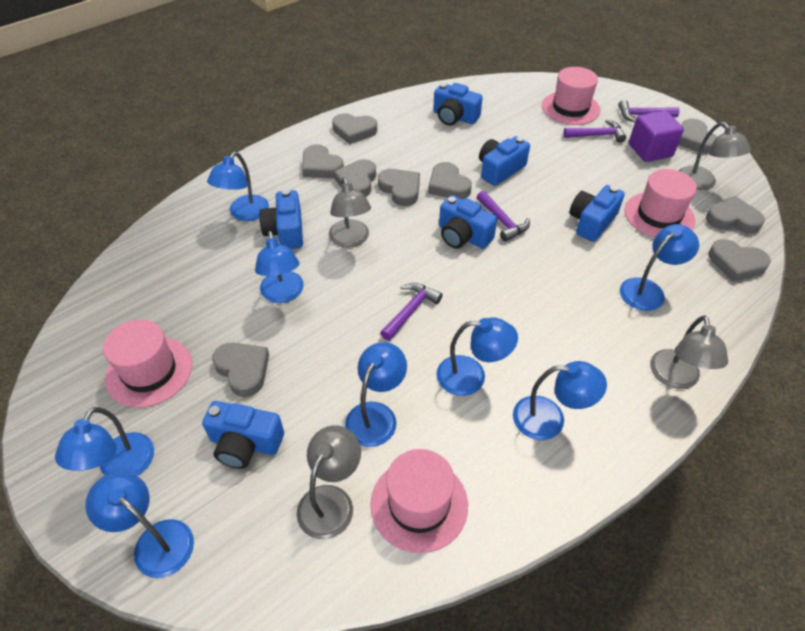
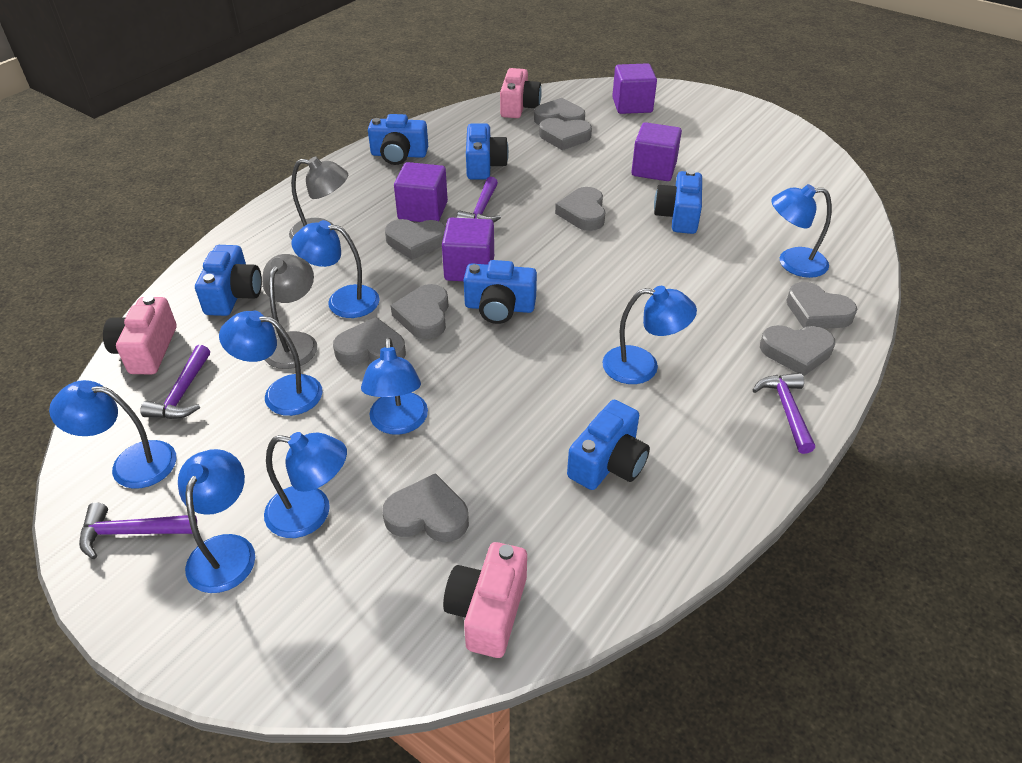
grey lamp: [297,425,361,539] [329,177,371,248] [650,315,728,389] [679,122,751,190] = 4 -> [262,254,317,369] [289,157,348,240] = 2
pink camera: none = 0 -> [103,295,177,374] [443,542,527,658] [500,68,542,118] = 3
pink hat: [103,319,192,408] [370,449,468,553] [542,67,600,125] [624,169,697,238] = 4 -> none = 0
purple cube: [629,111,684,162] = 1 -> [394,162,448,222] [442,218,494,281] [612,63,657,114] [632,122,682,181] = 4

